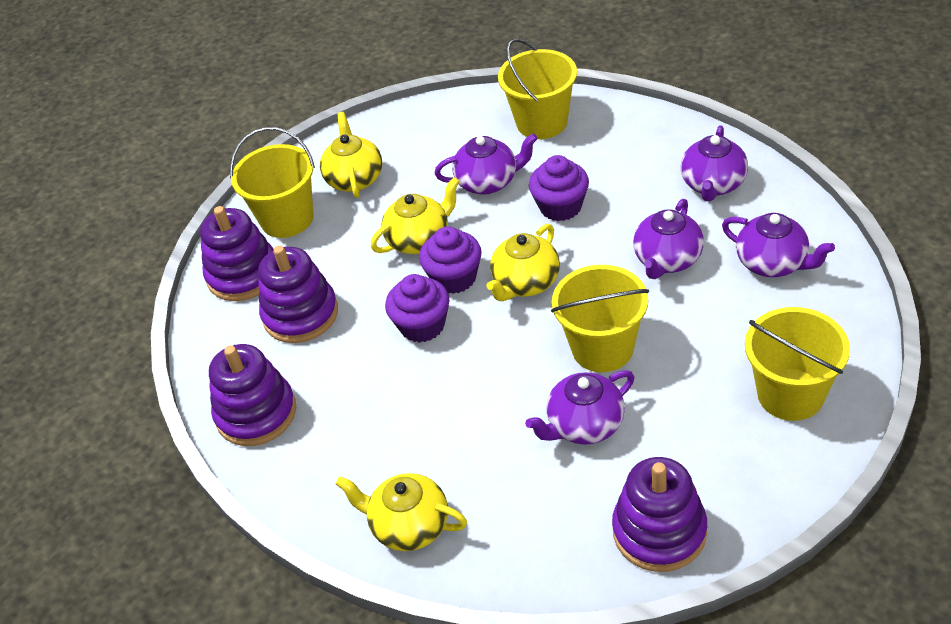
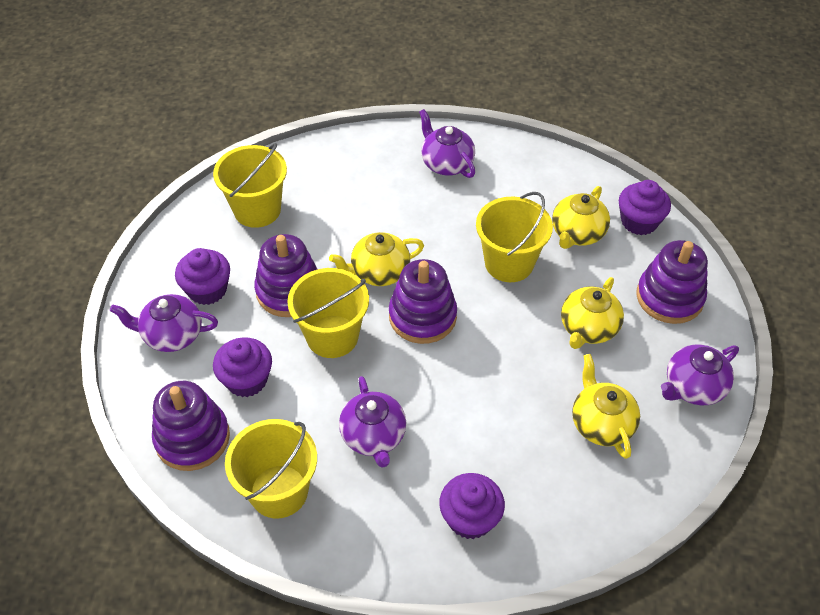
purple cupcake: [385,274,449,343] [419,227,482,294] [529,155,589,221] = 3 -> [175,248,230,305] [213,337,272,397] [439,473,505,539] [619,180,671,235] = 4
purple teapot: [435,133,538,194] [525,370,634,445] [633,199,704,279] [681,125,748,202] [722,213,835,277] = 5 -> [110,294,218,352] [339,376,406,468] [419,109,475,178] [661,345,739,405] = 4

